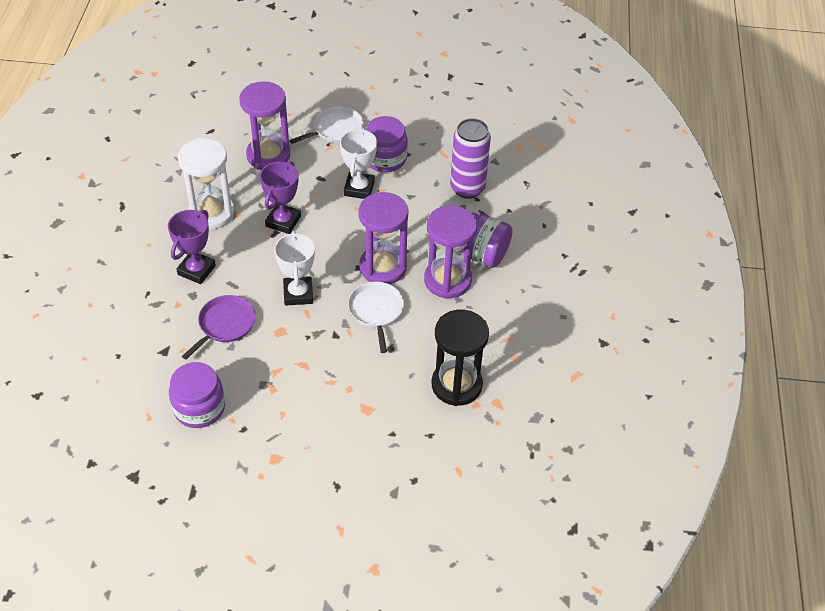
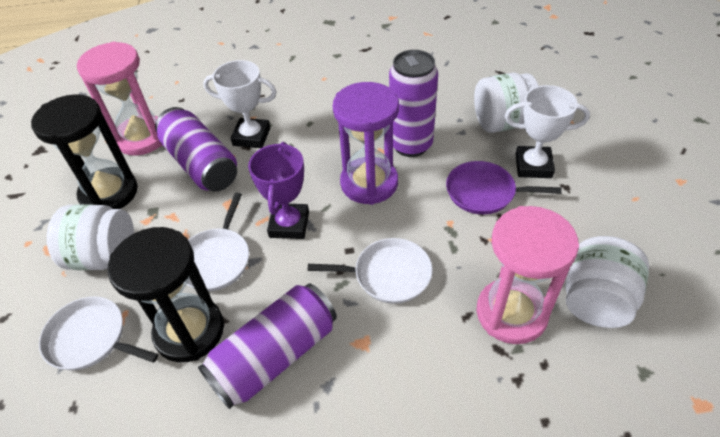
black hourglass: [431,309,489,406] = 1 -> [31,94,138,209] [108,227,224,362] = 2
pink hourglass: none = 0 -> [77,42,163,156] [477,206,579,344] = 2
purple can: [450,118,491,199] = 1 -> [155,107,237,192] [198,284,337,409] [389,50,438,157] = 3
purple hourglass: [239,82,290,170] [358,192,408,284] [424,205,477,299] = 3 -> [333,82,399,205] = 1
purple jar: [169,362,225,428] [366,116,408,172] [460,212,512,268] = 3 -> none = 0
purple trophy: [168,210,216,284] [260,161,301,234] = 2 -> [248,142,309,239] = 1
white hourglass: [178,138,234,230] = 1 -> none = 0
white jar: none = 0 -> [47,204,134,270] [474,73,539,133] [566,236,649,328] = 3
white pan: [290,106,363,144] [348,282,404,353] = 2 -> [39,296,158,370] [187,193,249,291] [308,238,433,304] = 3

